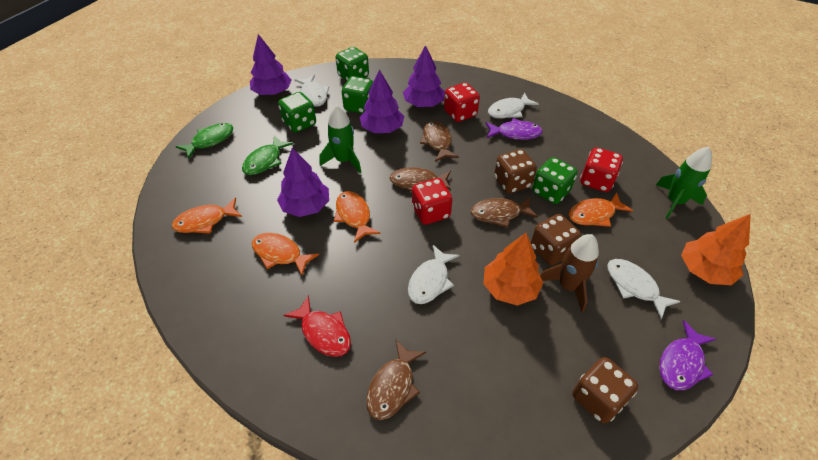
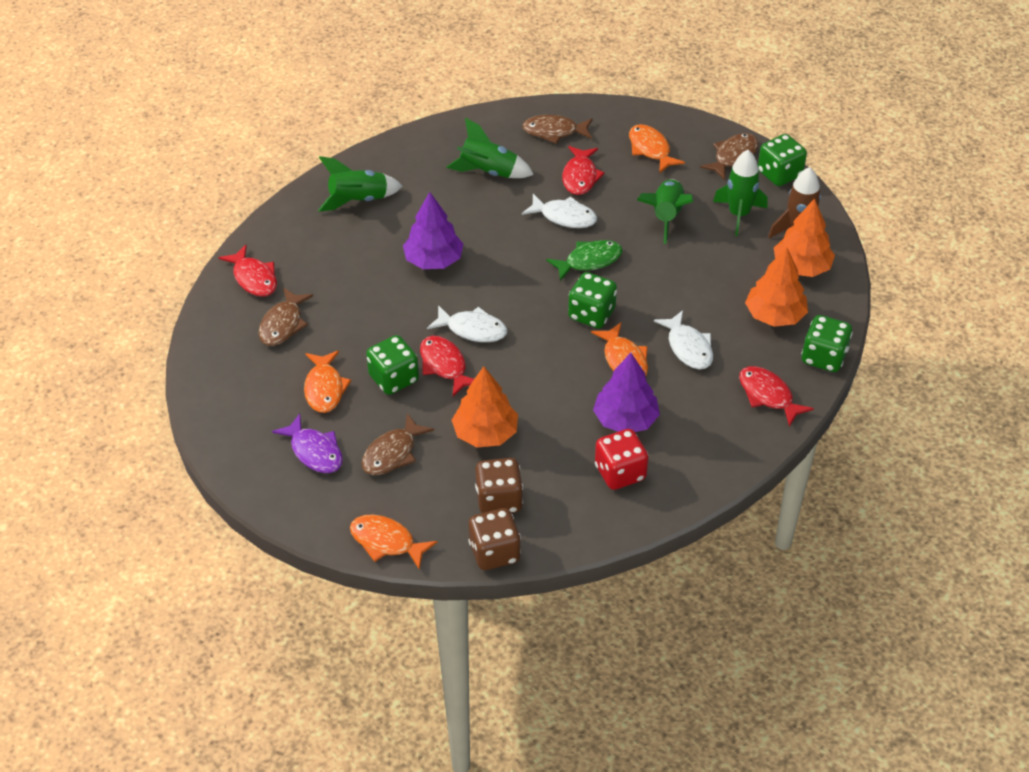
brown dice: [494,149,537,194] [531,214,581,265] [572,357,638,423] = 3 -> [469,508,521,570] [475,458,523,513] = 2
green fish: [175,123,233,159] [242,136,293,175] = 2 -> [546,240,623,281] = 1
green rocket: [320,105,361,173] [656,147,712,219] = 2 -> [318,156,403,211] [446,118,534,178] [637,179,693,244] [713,150,767,236] = 4
orange tree: [484,233,543,306] [681,214,751,285] = 2 -> [452,366,518,448] [745,247,808,327] [774,198,835,277] = 3
purple fish: [486,118,543,140] [659,320,716,390] = 2 -> [272,413,343,473] = 1
purple tree: [250,34,292,95] [277,148,329,217] [360,70,404,133] [403,45,445,107] = 4 -> [403,192,463,269] [593,353,660,432] = 2
red dice: [412,178,452,225] [444,83,480,122] [580,147,623,192] = 3 -> [595,429,648,490] = 1
red fish: [283,295,351,357] = 1 -> [218,245,277,297] [420,336,474,396] [562,146,605,195] [739,366,814,427] = 4
white fish: [295,75,329,106] [408,245,459,304] [488,92,539,118] [607,259,681,319] = 4 -> [427,305,507,342] [522,194,597,228] [654,310,713,369] = 3

